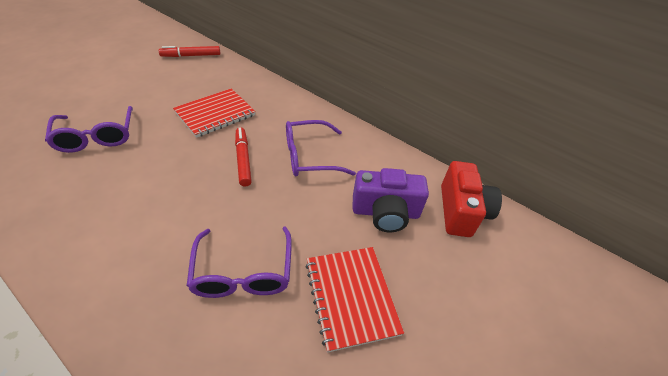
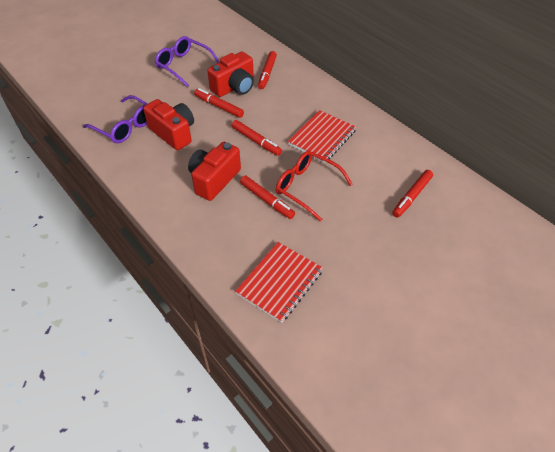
purple camera: [353,168,429,232] = 1 -> none = 0
purple glasses: [45,106,133,153] [186,226,292,298] [286,120,356,176] = 3 -> [83,95,148,143] [155,36,219,87] = 2
red camera: [441,161,502,237] = 1 -> [143,99,194,150] [188,142,241,201] [207,52,254,97] = 3
red glasses: none = 0 -> [276,151,353,221] = 1
red marker: [159,46,220,57] [235,127,252,187] = 2 -> [194,88,244,118] [231,120,282,156] [240,176,295,219] [258,51,277,89] [392,170,433,217] = 5

